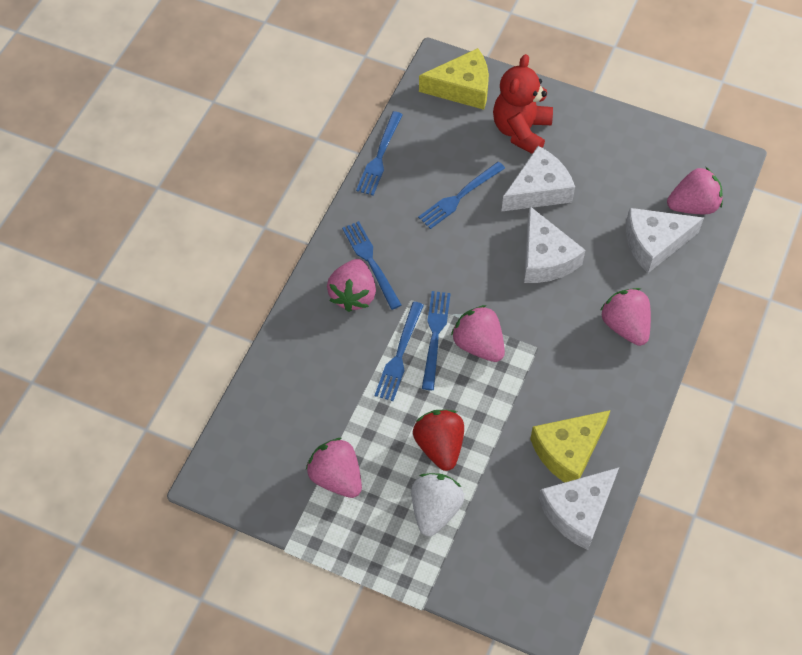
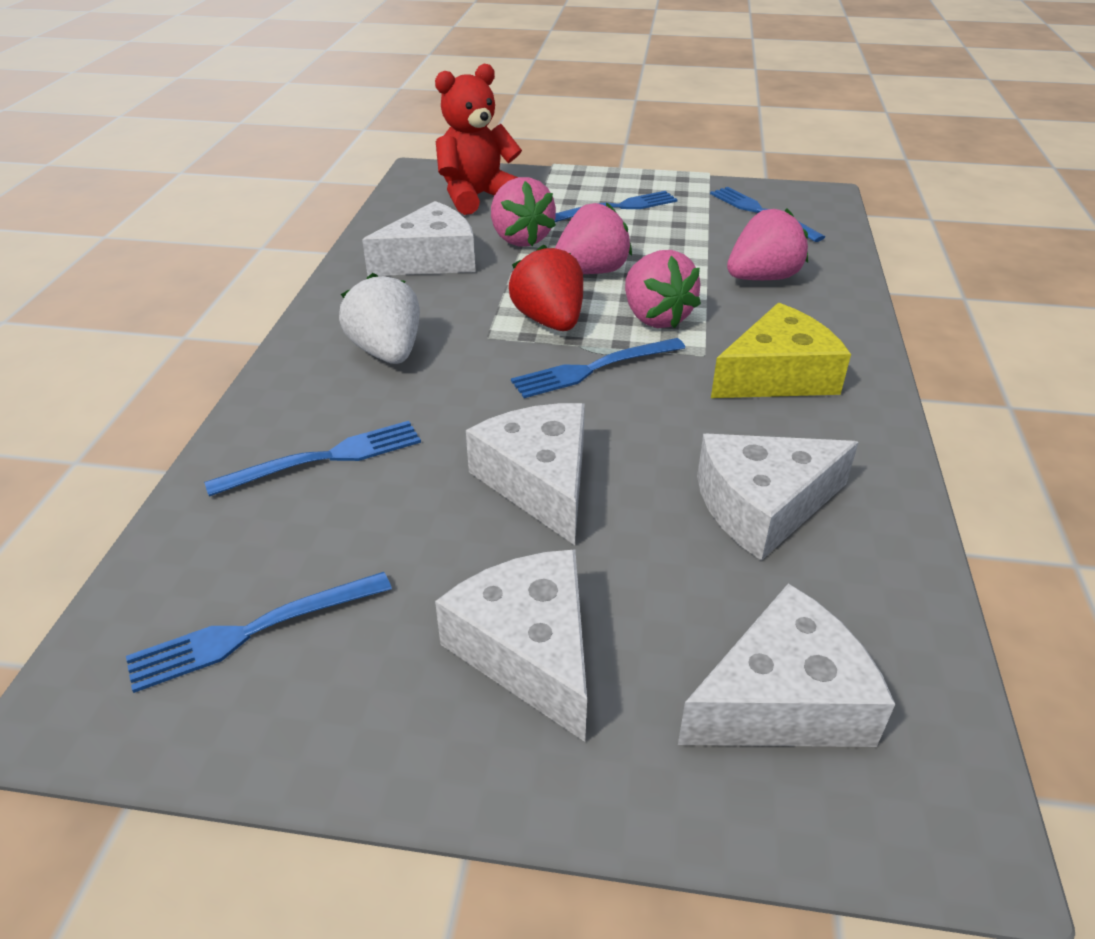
pink strawberry: [306,438,362,498] [327,259,376,312] [451,305,505,362] [600,288,651,346] [667,167,723,214] = 5 -> [491,177,556,247] [555,202,632,274] [625,250,701,328] [727,208,808,280] = 4
white cheese: [501,146,575,212] [524,206,585,283] [539,468,619,550] [626,208,704,273] = 4 -> [362,201,476,276] [435,549,587,742] [466,403,585,545] [678,583,895,747] [697,434,859,561] = 5
yellow cheese: [419,48,489,110] [530,410,611,483] = 2 -> [711,303,851,398] = 1

